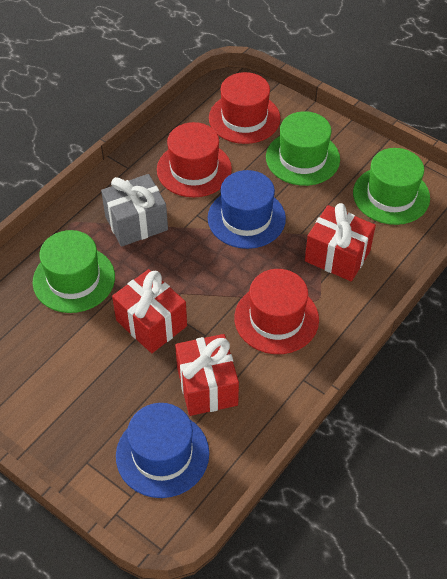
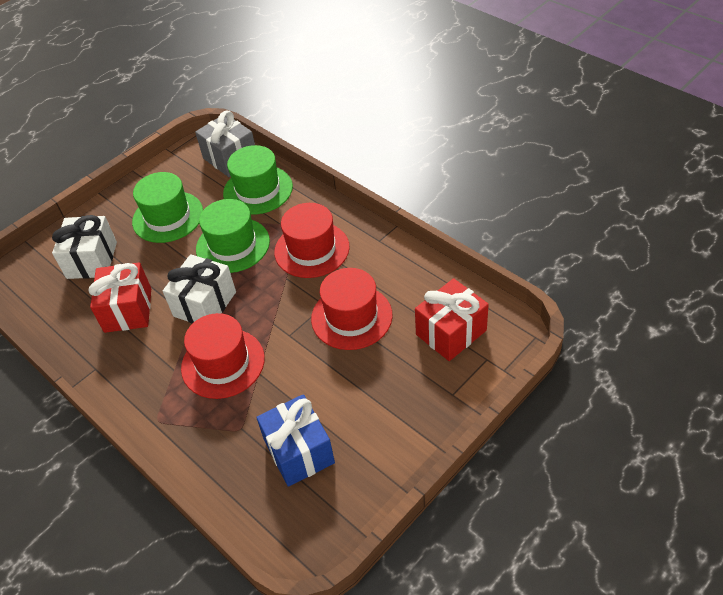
blue gift: none = 0 -> [256,394,335,487] = 1
blue hat: [116,403,209,498] [208,170,286,249] = 2 -> none = 0
red gift: [112,269,187,353] [175,334,239,416] [305,203,376,282] = 3 -> [88,262,151,333] [415,278,489,361] = 2
white gift: none = 0 -> [52,215,117,279] [163,254,236,324] = 2

